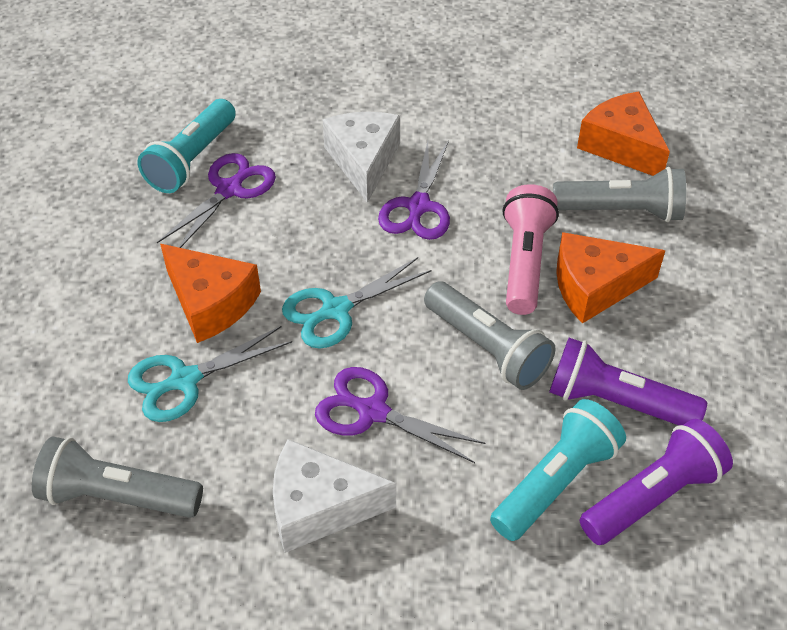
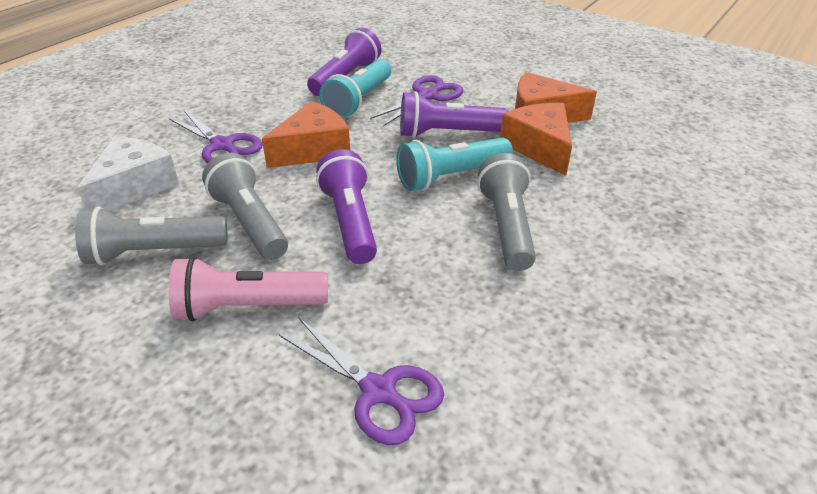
purple flashlight: [549,338,707,425] [580,419,733,545] = 2 -> [307,27,381,96] [316,149,377,264] [400,91,508,138] = 3
turquoise scissors: [128,326,292,422] [282,257,432,349] = 2 -> none = 0
white cheese: [273,439,396,553] [323,112,400,203] = 2 -> [77,136,179,211] = 1

